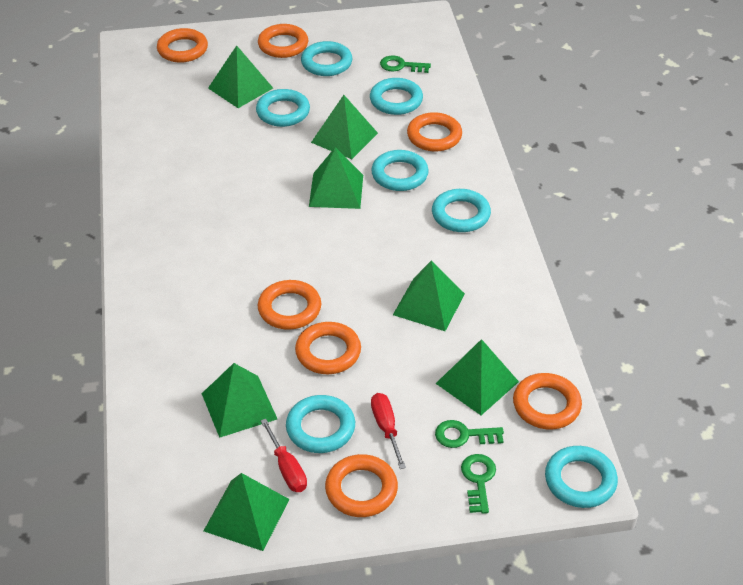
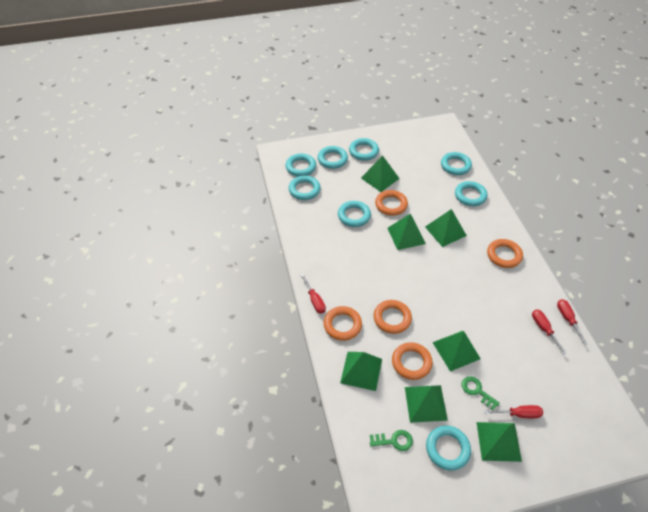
green key: [380,55,431,73] [435,420,504,448] [461,454,496,514] = 3 -> [370,430,413,451] [462,376,500,410] = 2
orange ring: [157,28,208,63] [258,24,308,58] [258,280,321,330] [295,322,361,374] [325,454,398,517] [407,112,462,151] [513,373,582,429] = 7 -> [323,306,362,341] [374,300,412,334] [375,190,408,216] [392,342,433,380] [487,239,523,268] = 5
red screwdriver: [261,419,307,492] [371,393,406,469] = 2 -> [301,274,326,314] [484,405,543,418] [532,309,566,354] [557,299,587,345] = 4
turquoise ring: [256,89,310,127] [286,395,355,453] [301,41,352,76] [370,78,423,115] [371,150,429,191] [432,189,491,232] [545,446,618,508] = 7 -> [285,153,316,177] [289,176,320,200] [318,146,348,169] [338,201,371,227] [349,138,379,161] [426,426,471,470] [441,152,472,175] [455,181,487,206] = 8

